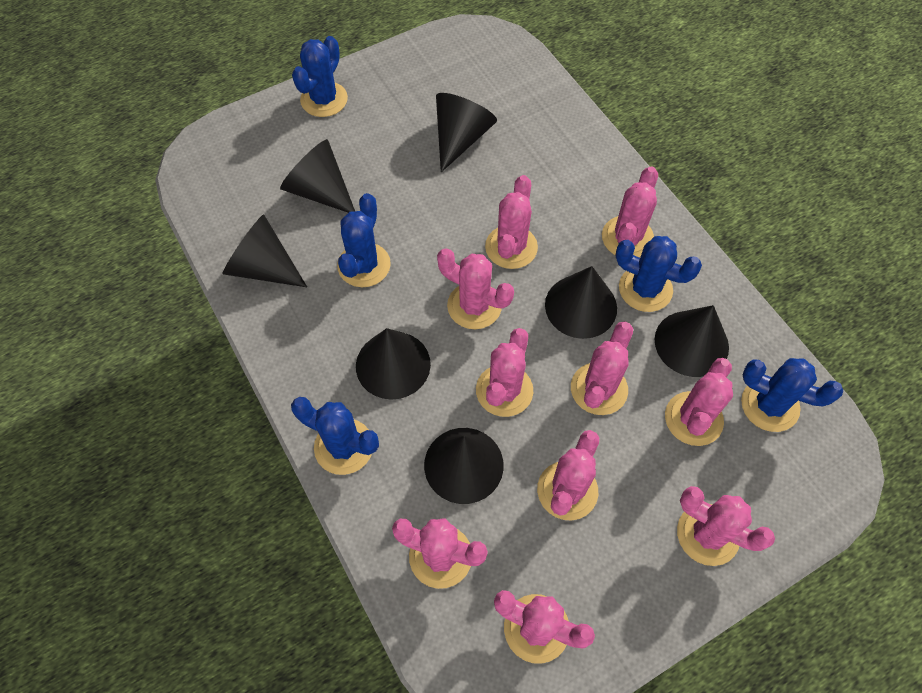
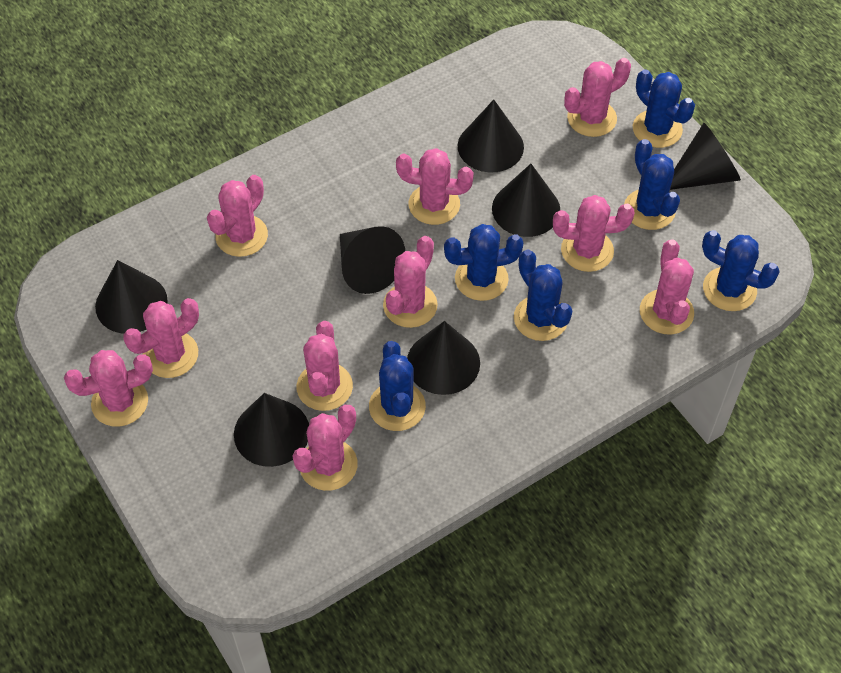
blue cactus: [291,397,379,475] [292,36,348,117] [337,193,391,287] [615,236,702,312] [741,358,843,432] = 5 -> [369,341,426,431] [444,224,523,301] [514,250,572,341] [624,139,680,230] [633,69,695,148] [702,230,780,311] = 6

